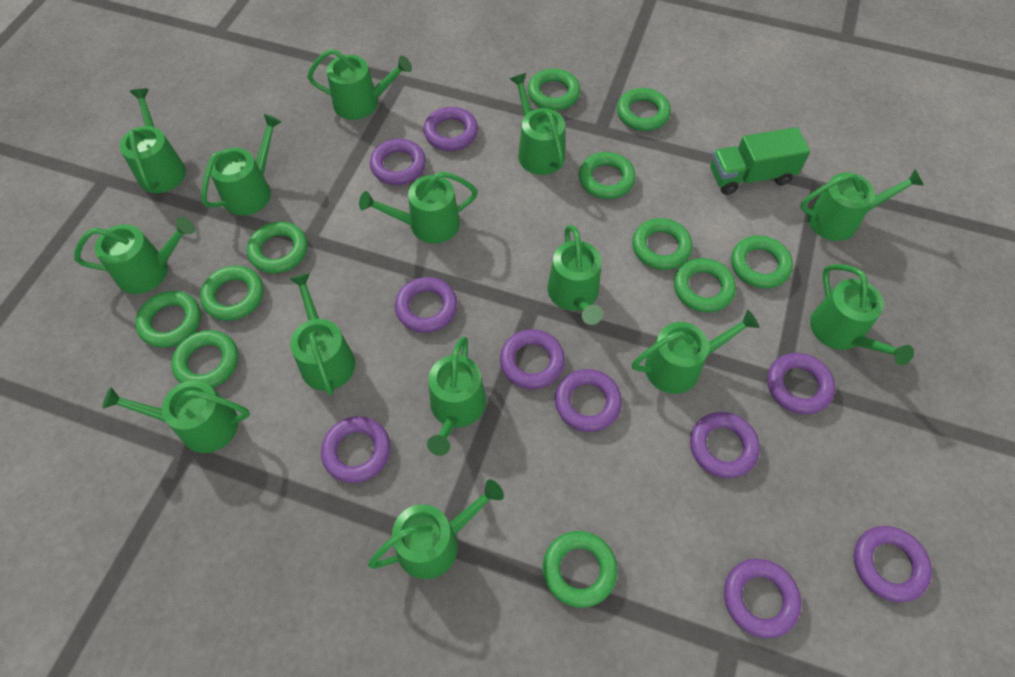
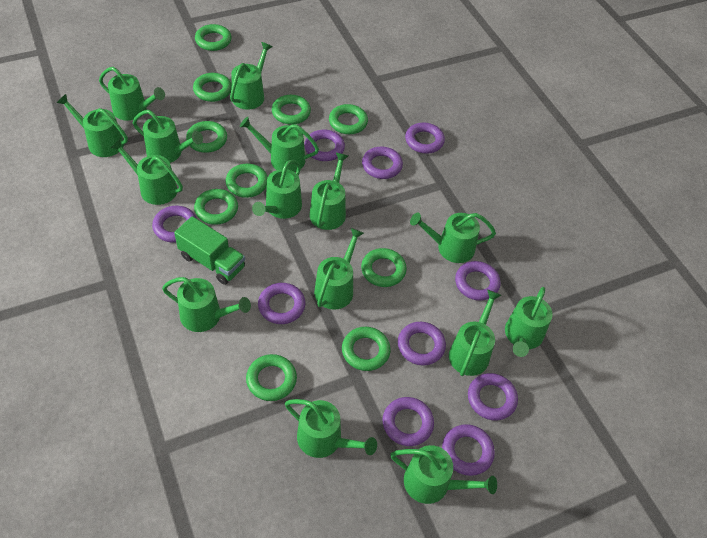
green ring: [135,291,201,348] [171,330,238,388] [200,266,263,321] [247,222,308,274] [528,68,580,110] [543,531,617,608] [579,152,636,199] [617,88,671,131] [632,218,692,270] [674,258,736,313] [731,235,793,289] = 11 -> [186,121,227,153] [193,73,232,102] [194,189,238,225] [195,24,232,51] [225,164,268,198] [246,354,297,401] [272,95,311,125] [329,104,368,134] [342,327,391,371] [361,248,407,287] = 10
green watering can: [74,217,195,294] [102,380,250,453] [120,89,186,193] [201,114,282,215] [289,273,355,395] [307,49,412,120] [359,171,478,244] [368,479,504,579] [427,337,486,456] [510,73,565,175] [547,225,603,325] [632,310,759,394] [800,169,924,241] [810,264,914,365] = 14 -> [56,94,128,157] [99,67,165,121] [110,139,183,205] [133,110,203,163] [162,277,251,332] [230,42,272,110] [240,117,319,172] [252,160,302,219] [285,399,377,458] [309,153,348,230] [314,228,364,310] [390,445,497,504] [410,213,496,263] [449,290,501,376] [505,287,553,357] = 15

